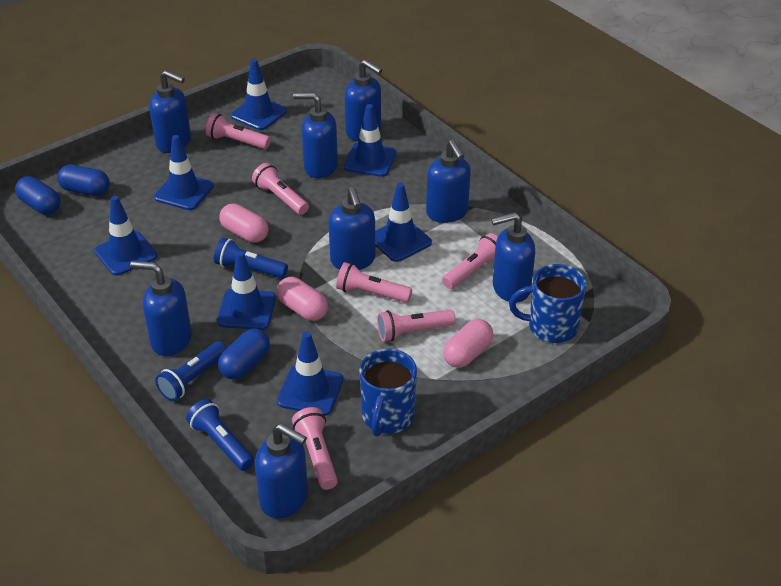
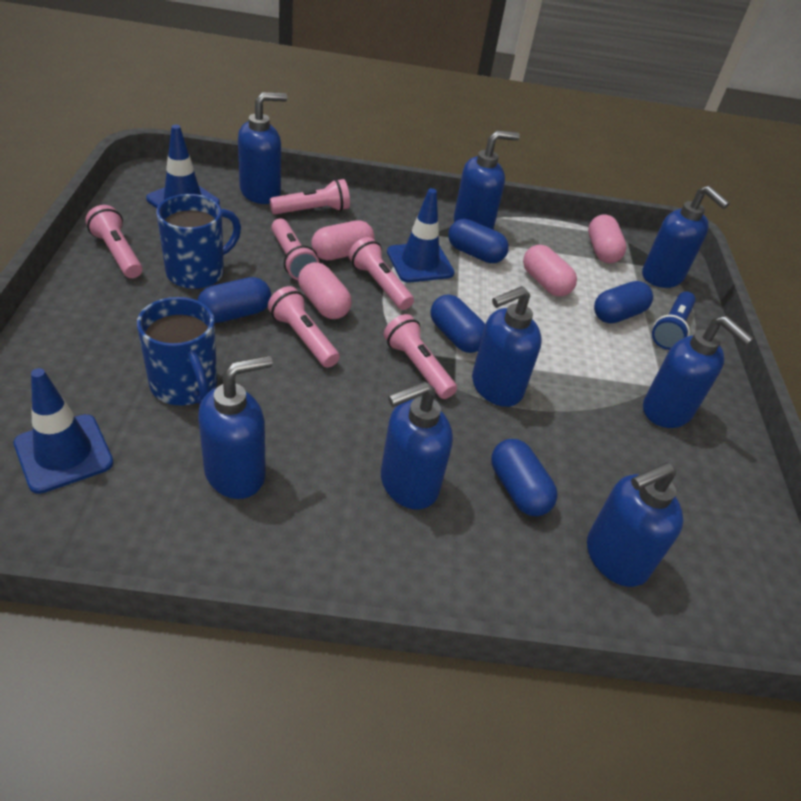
blue capsule: [15,176,61,215] [57,165,110,196] [218,328,270,379] = 3 -> [197,277,271,323] [431,295,485,353] [448,219,509,263] [491,439,558,516] [594,281,653,324] = 5
blue flashlight: [155,341,227,401] [186,399,254,471] [214,238,288,278] = 3 -> [652,292,696,350] = 1
blue traffic cone: [94,196,158,276] [154,135,214,210] [217,251,276,330] [231,59,287,130] [277,331,343,416] [344,104,396,177] [375,183,432,262] = 7 -> [13,368,113,494] [146,125,220,208] [387,188,454,282] = 3
pink capsule: [220,204,268,243] [277,277,328,321] [443,319,493,368] = 3 -> [298,262,352,319] [311,220,374,260] [523,245,577,297] [588,214,626,263] = 4

